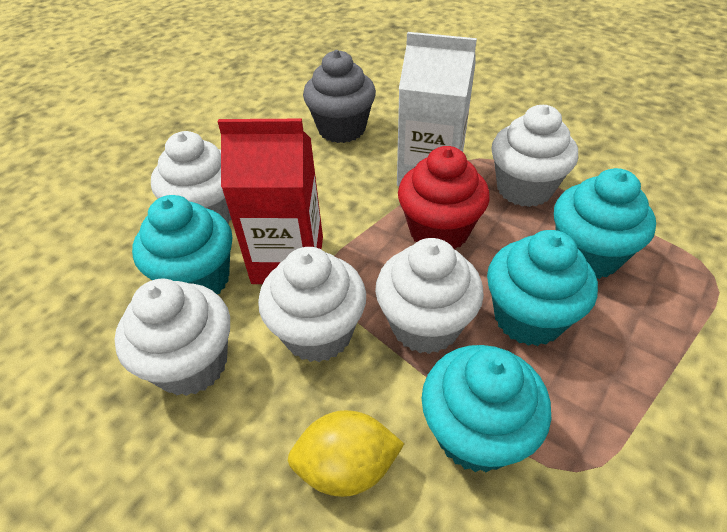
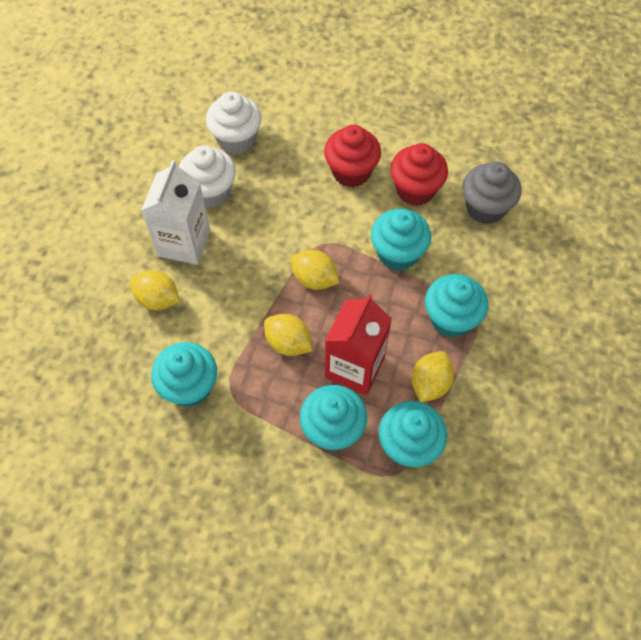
red cupcake: [398,146,490,249] = 1 -> [324,125,381,187] [390,143,448,206] = 2
turquoise cupcake: [132,195,232,294] [421,345,551,472] [487,230,598,346] [554,168,656,279] = 4 -> [151,342,217,407] [300,385,367,451] [371,209,431,271] [379,401,447,468] [425,274,488,338] = 5
white cupcake: [115,279,230,396] [151,131,232,224] [258,247,366,362] [375,238,484,354] [491,105,578,207] = 5 -> [179,145,236,208] [206,91,262,154] = 2
yellow lemon: [288,410,404,497] = 1 -> [130,270,180,310] [264,314,312,356] [291,250,340,290] [412,351,454,402] = 4

